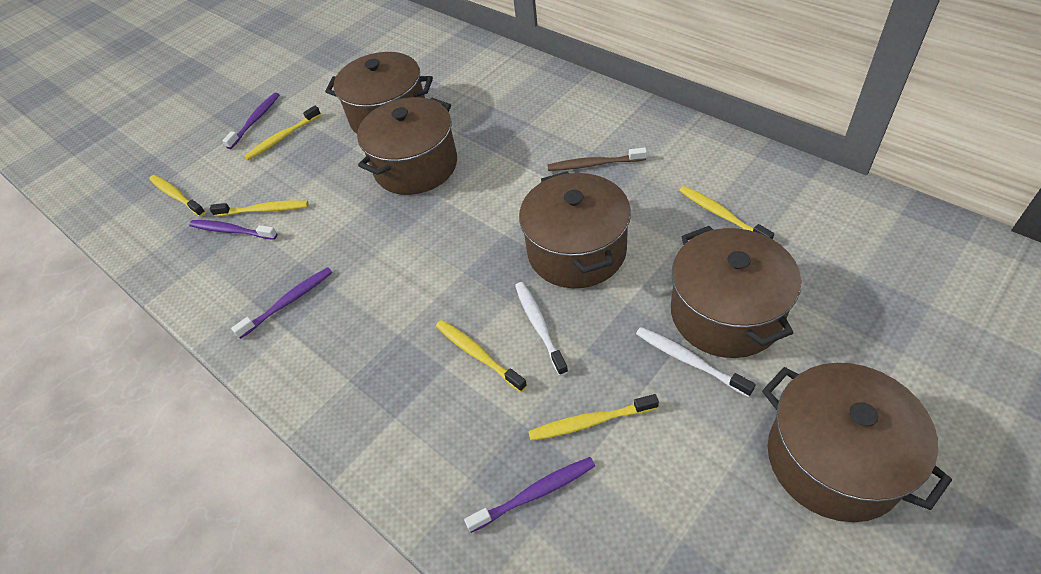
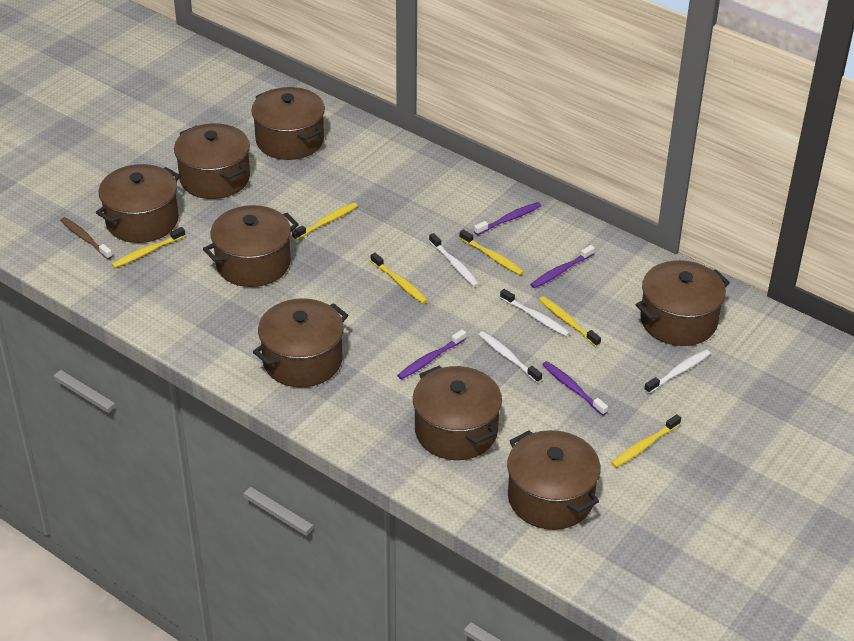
brown pot: [325,52,433,134] [357,97,457,195] [519,171,631,288] [671,226,801,358] [762,363,952,522] = 5 -> [96,164,180,243] [174,123,250,199] [203,205,299,287] [251,87,325,160] [253,298,348,387] [413,365,502,460] [507,430,601,530] [636,260,730,346] = 8
white toothbrush: [515,282,568,376] [636,327,756,397] = 2 -> [429,233,479,287] [479,331,542,383] [500,289,570,337] [644,349,710,394] = 4

